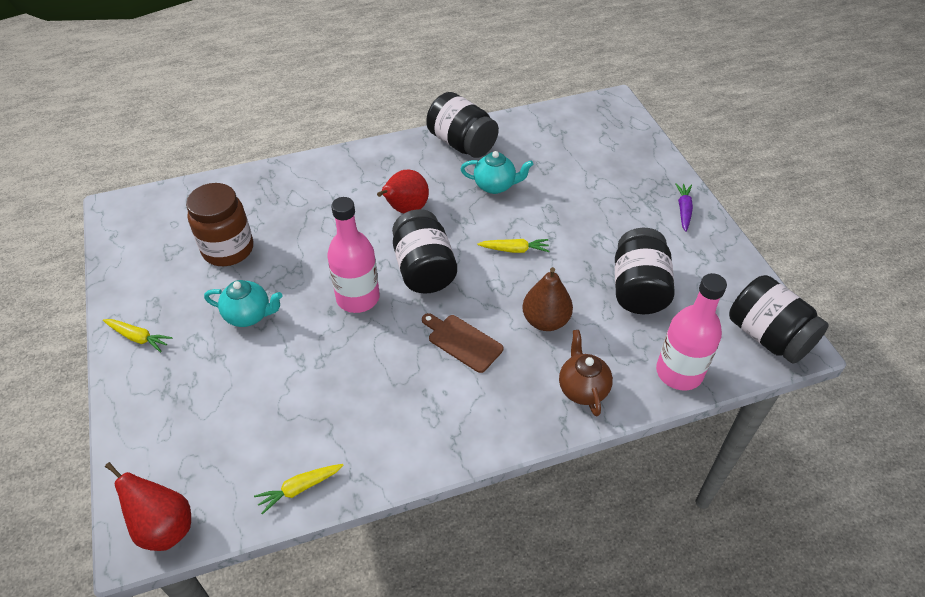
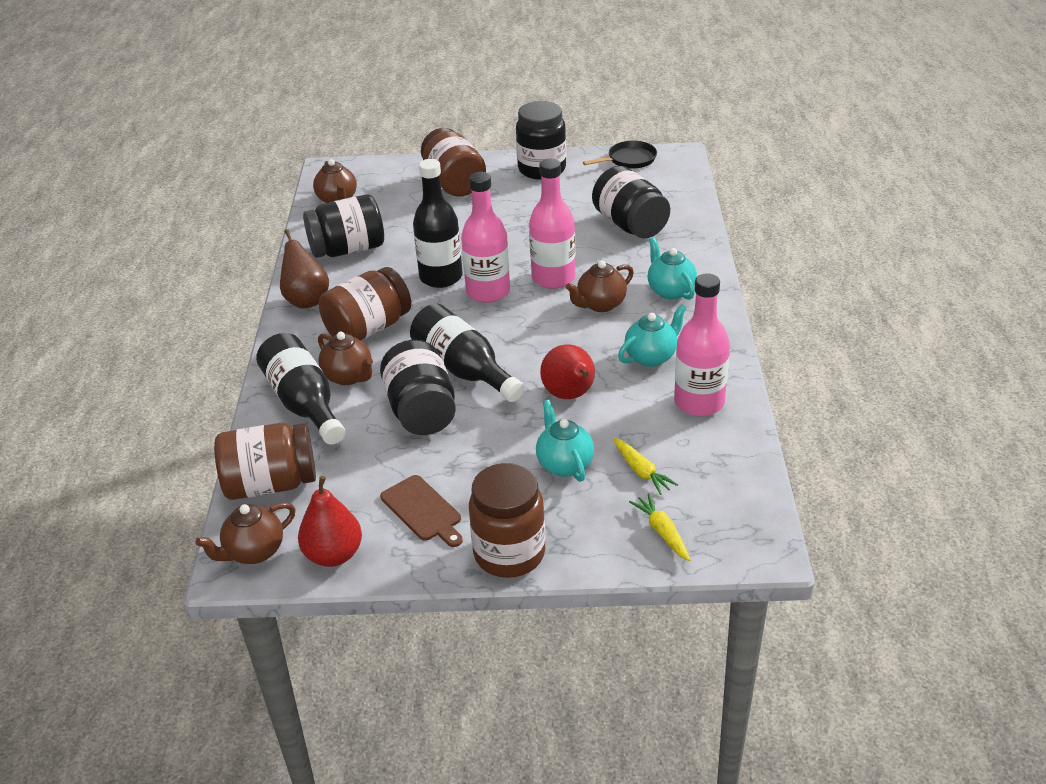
black bottle: none = 0 -> [256,333,345,445] [410,304,524,402] [413,159,463,288] = 3
black pan: none = 0 -> [583,141,657,169] = 1
brown jar: [186,183,253,266] = 1 -> [214,423,316,500] [319,267,411,340] [421,128,486,197] [469,463,546,578] = 4
brown teapot: [559,330,613,416] = 1 -> [196,502,296,564] [313,159,357,203] [318,332,373,385] [566,261,634,312] = 4
pink bottle: [327,197,380,313] [656,273,727,390] = 2 -> [461,172,510,303] [529,159,575,289] [674,273,730,416] = 3
purple carrot: [675,183,693,232] = 1 -> none = 0
turquoise teapot: [204,280,282,327] [461,151,533,194] = 2 -> [536,400,594,482] [618,304,687,367] [648,237,697,300] = 3
yellow carrot: [103,319,173,352] [254,464,343,515] [477,239,549,253] = 3 -> [613,438,678,495] [629,493,690,561] = 2

